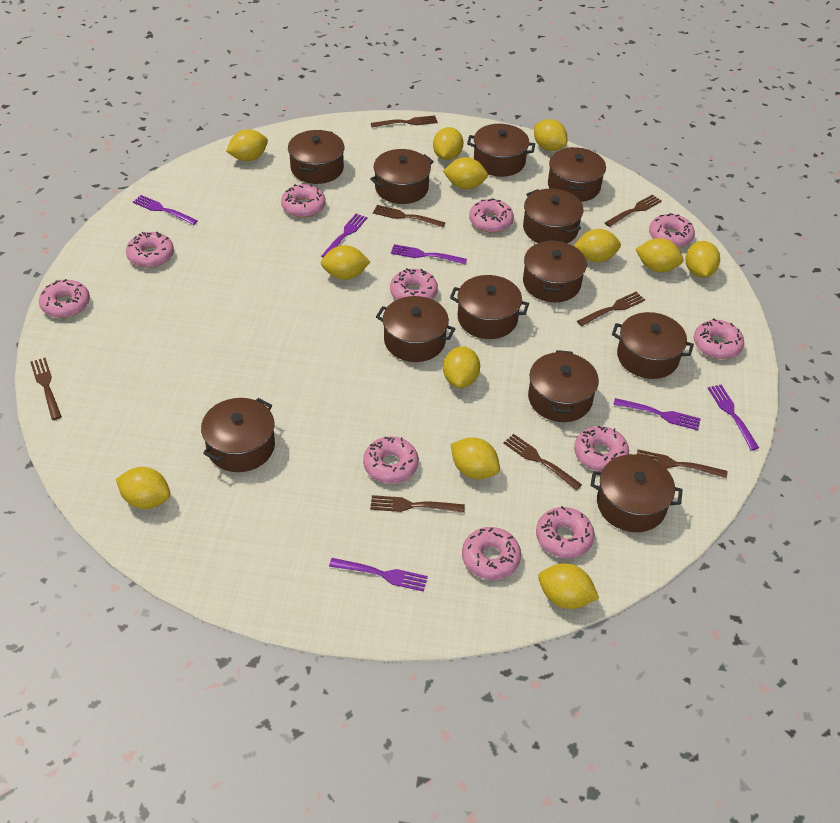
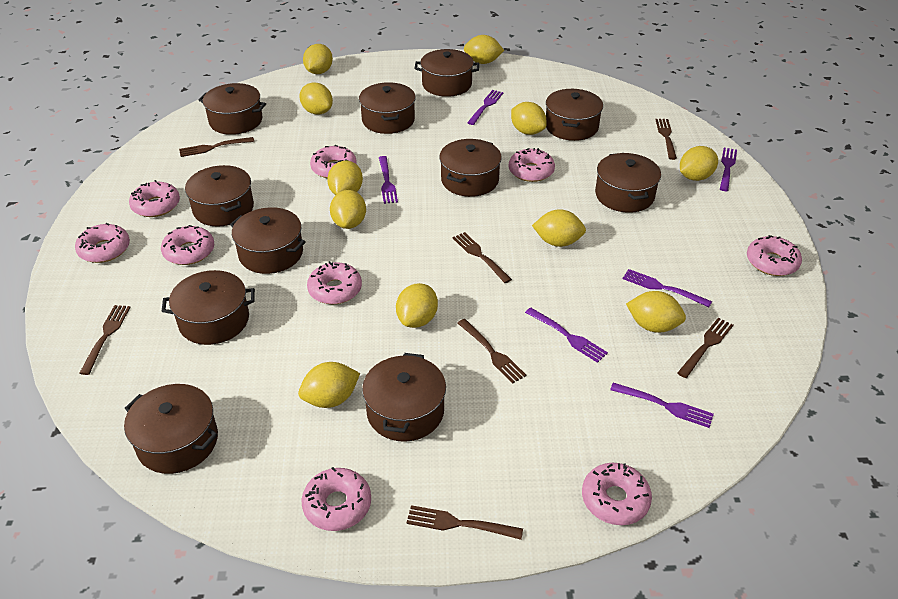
brown fork: [30,358,62,420] [370,495,465,513] [371,115,438,128] [373,205,445,227] [503,434,582,490] [577,292,645,326] [605,194,662,227] [637,449,727,478] = 8 -> [79,305,131,375] [179,137,254,157] [406,505,523,540] [453,232,512,283] [457,319,526,384] [655,119,677,160] [677,318,733,378] = 7
brown pot: [201,398,275,472] [288,130,344,184] [370,149,434,204] [376,296,456,362] [450,275,529,339] [467,124,535,177] [523,189,583,244] [523,240,587,302] [528,350,599,422] [548,147,606,202] [590,454,683,532] [612,312,694,379] = 12 -> [124,384,218,474] [162,270,255,345] [185,165,254,226] [199,83,266,135] [230,207,306,274] [359,82,416,134] [362,353,446,442] [415,49,479,97] [439,139,502,197] [546,89,603,141] [595,153,661,213] = 11
pink donut: [39,279,90,318] [126,232,174,268] [281,184,326,218] [363,436,418,483] [390,268,438,300] [462,527,521,580] [469,198,514,233] [536,506,595,558] [574,426,629,472] [649,213,695,248] [694,319,744,359] = 11 -> [75,223,130,263] [129,180,180,217] [161,225,214,265] [301,467,371,531] [307,261,362,304] [310,145,357,178] [509,148,555,182] [582,463,652,525] [747,235,802,276] = 9
yellow lemon: [116,467,171,509] [226,129,268,161] [321,245,370,280] [433,127,463,160] [443,157,488,189] [443,346,480,388] [451,437,500,479] [534,119,567,151] [538,563,599,609] [574,229,621,262] [636,238,684,272] [685,241,720,278] = 12 -> [298,362,360,408] [299,83,333,115] [303,44,333,74] [327,161,363,195] [330,190,366,229] [396,283,438,328] [464,35,504,64] [511,102,547,135] [532,209,586,247] [626,291,686,333] [680,146,718,181] = 11

